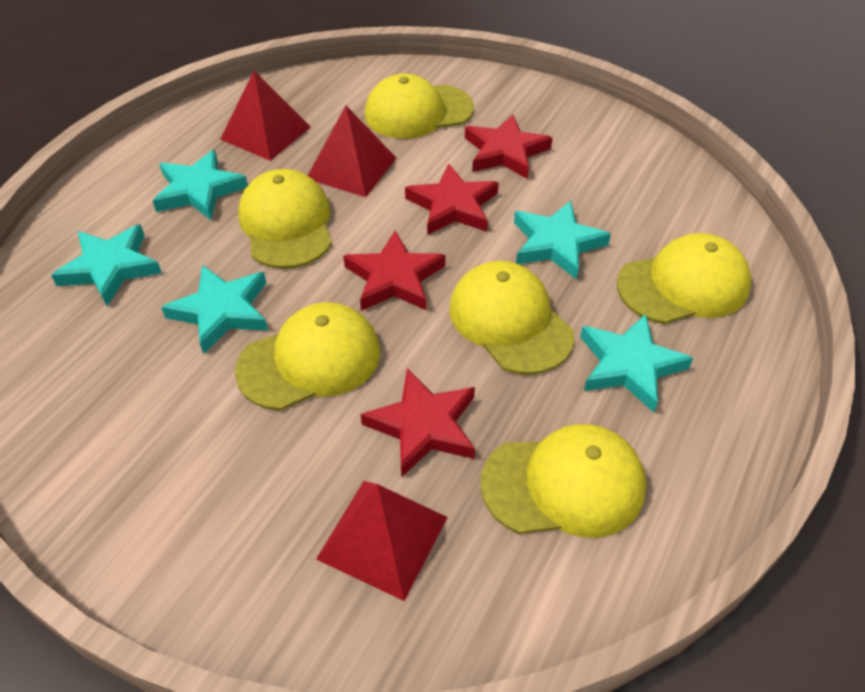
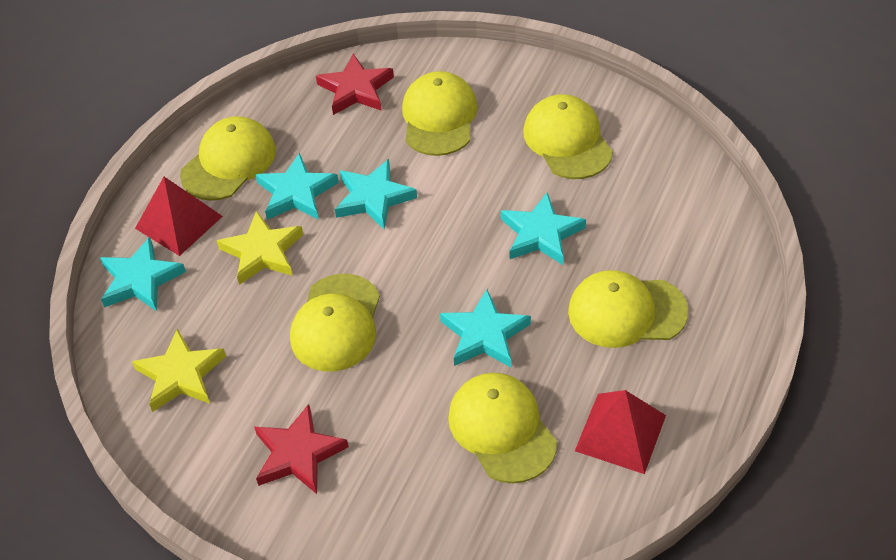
red pyramid: [220,71,311,161] [308,106,396,197] [316,481,448,601] = 3 -> [135,177,223,256] [575,390,666,474] = 2
red star: [343,231,446,311] [361,368,475,477] [405,164,499,235] [465,114,552,179] = 4 -> [254,404,349,494] [316,54,394,115] = 2
yellow star: none = 0 -> [132,328,226,412] [217,211,303,285] = 2

